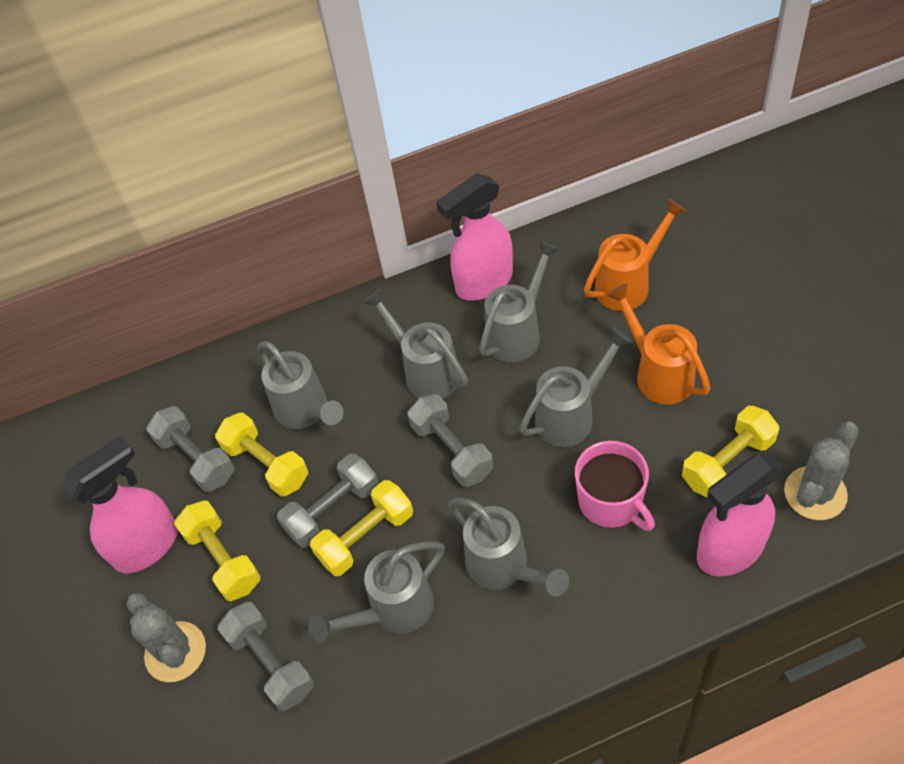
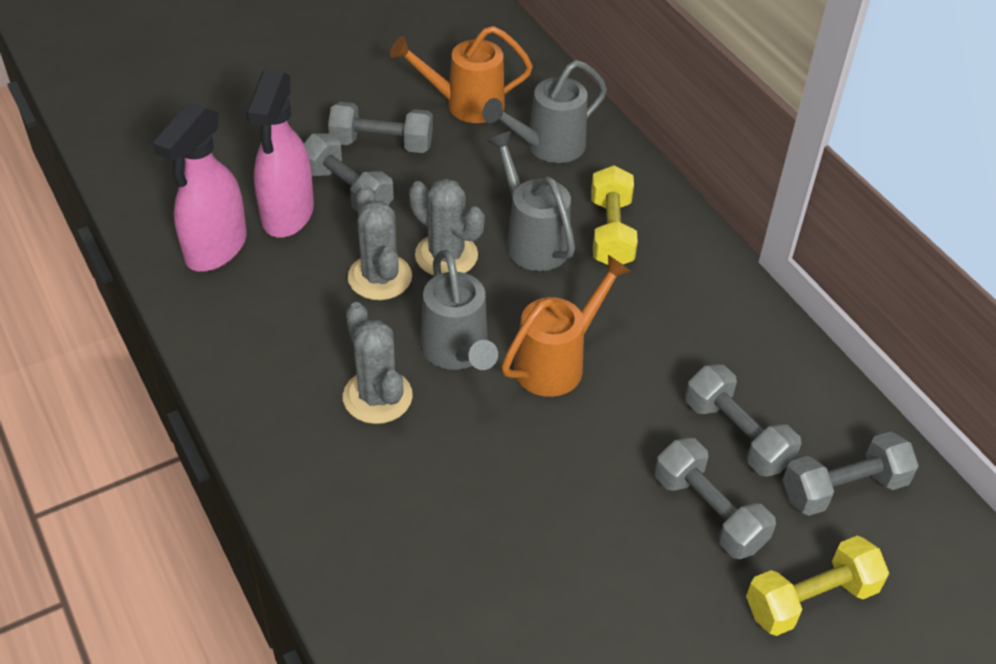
grey cactus: [126,593,206,682] [784,422,859,520] = 2 -> [343,302,413,424] [348,185,412,300] [409,178,485,276] = 3
grey dumbbell: [146,406,234,492] [218,602,314,711] [277,454,379,548] [408,394,493,487] = 4 -> [304,133,394,211] [328,102,433,153] [654,437,776,559] [685,364,801,477] [783,431,919,516] = 5
grey watering can: [257,341,344,429] [309,541,445,643] [363,288,468,399] [448,498,569,597] [479,241,560,362] [520,328,632,447] = 6 -> [420,250,498,370] [482,60,607,163] [487,131,575,271] = 3
pink mug: [575,441,655,531] = 1 -> none = 0
pink spray bottle: [62,435,178,573] [436,173,513,301] [697,454,783,577] = 3 -> [152,102,247,271] [246,70,314,238] = 2
yellow dumbbell: [174,501,261,601] [215,412,308,497] [310,480,413,576] [682,406,780,497] = 4 -> [591,165,638,265] [746,536,889,636] = 2

